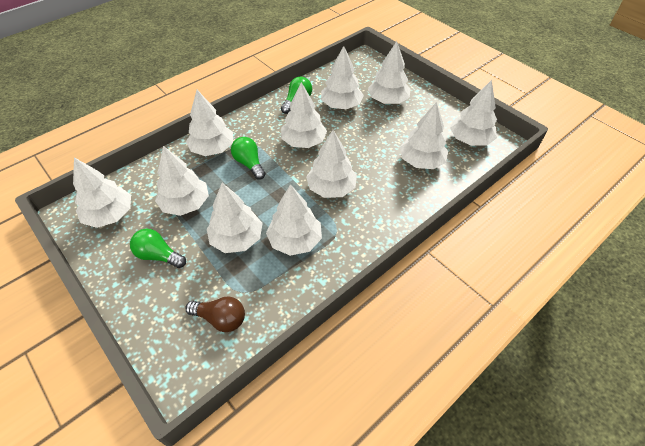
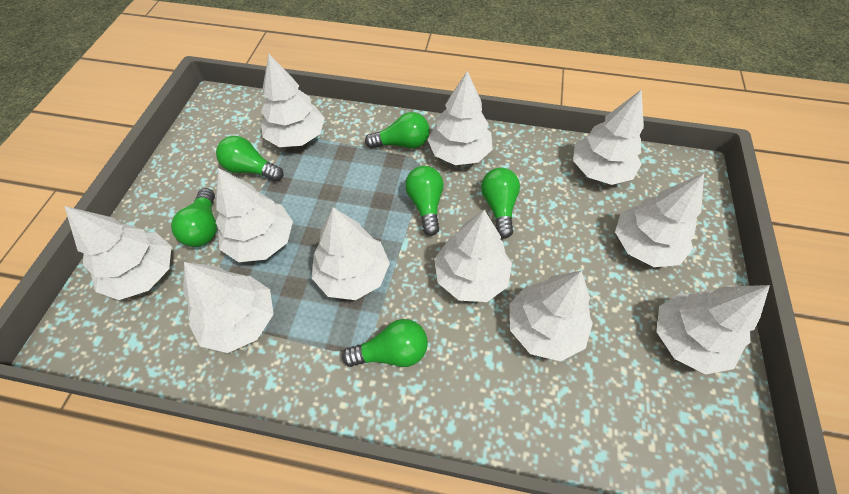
brown light bulb: [186,296,245,332] = 1 -> none = 0
green light bulb: [130,229,186,268] [231,137,266,180] [281,76,312,114] = 3 -> [171,188,217,247] [216,136,283,181] [342,319,428,367] [365,112,430,149] [405,166,444,236] [481,168,520,239] = 6

